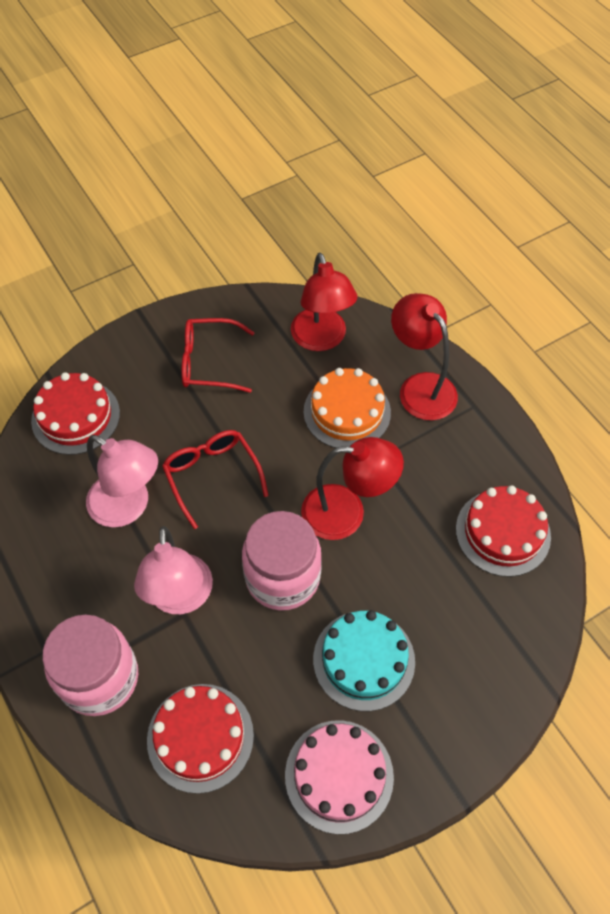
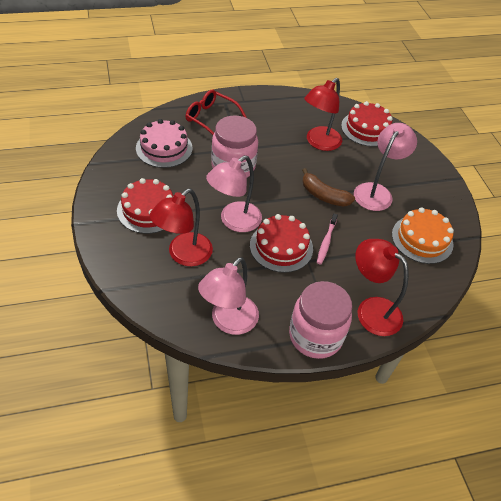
brown banana: none = 0 -> [302,168,355,207] = 1
pink lamp: [86,435,158,527] [134,526,213,614] = 2 -> [198,257,259,335] [206,155,262,232] [354,123,417,211] = 3
pink toothbrush: none = 0 -> [317,214,338,265] = 1
red glasses: [162,430,269,529] [181,318,255,393] = 2 -> [186,90,247,135] = 1
turquoise cake: [313,610,415,711] = 1 -> none = 0

